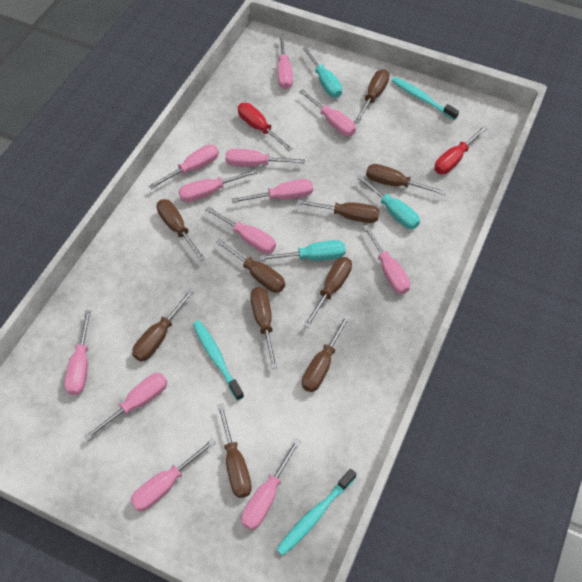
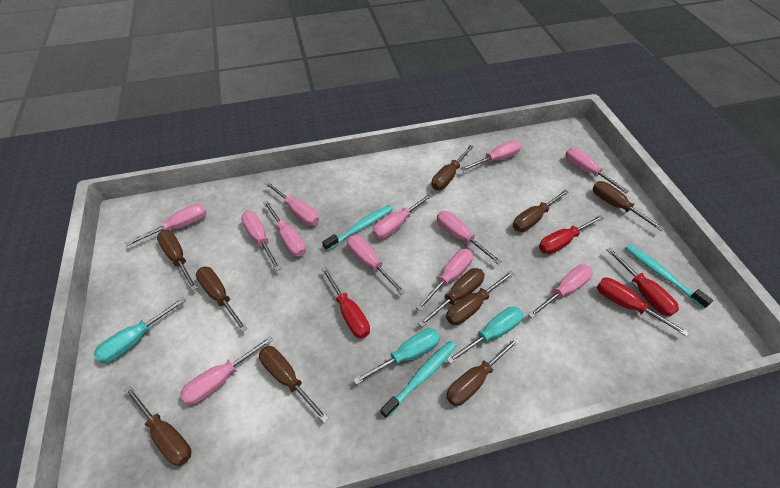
red screwdriver: [238,103,293,151] [434,125,487,174] = 2 -> [321,267,370,339] [539,215,604,254] [597,278,689,336] [606,247,679,317] = 4

